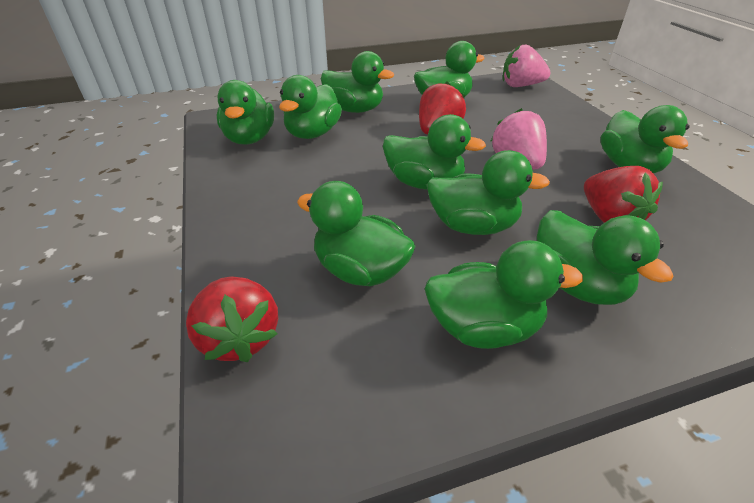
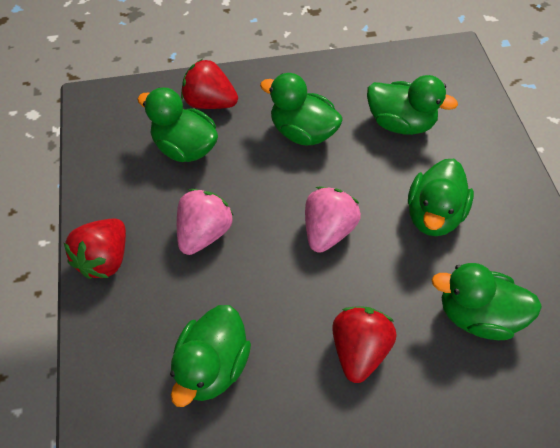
green duck: [217,80,274,145] [279,75,342,139] [297,181,416,286] [321,51,394,113] [383,114,486,190] [414,41,485,96] [425,240,583,349] [426,150,550,235] [537,210,673,305] [600,105,689,174] = 10 -> [137,87,218,162] [170,305,251,407] [260,73,343,145] [367,75,458,135] [408,159,474,236] [432,263,542,340] = 6

